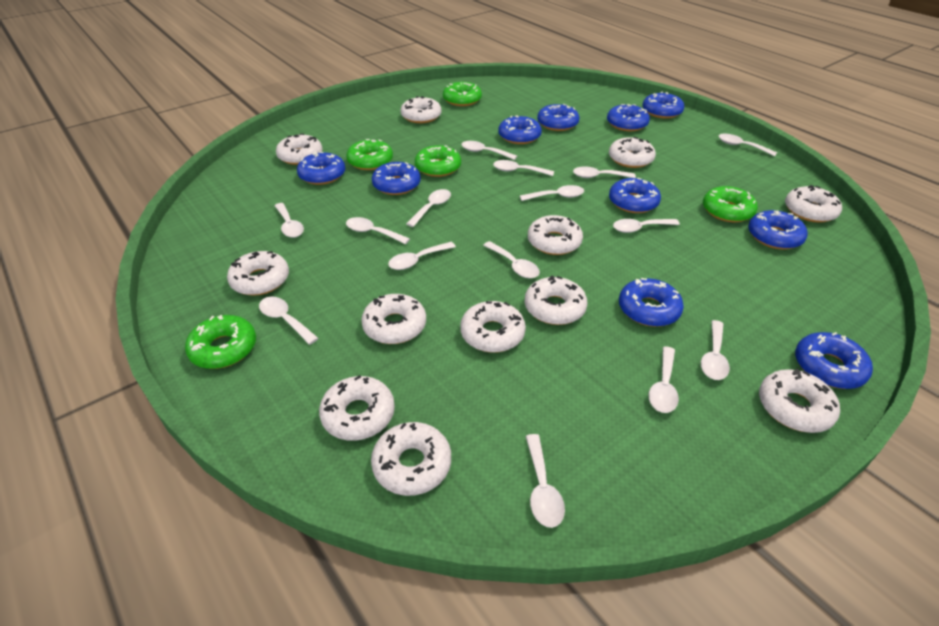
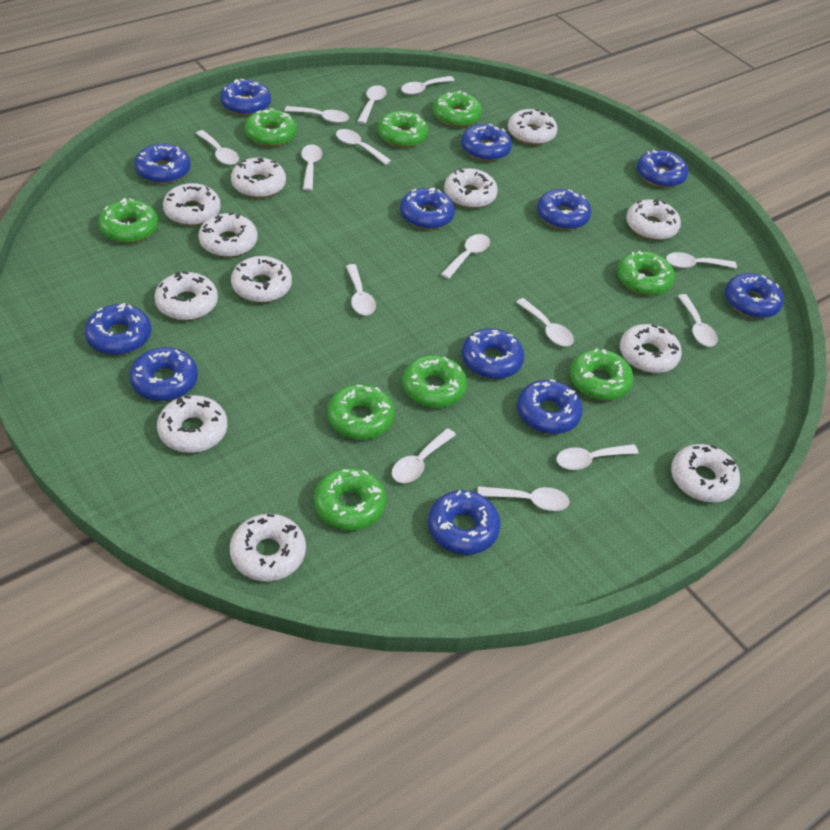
blue donut: [297,152,345,185] [372,162,421,195] [498,115,542,144] [537,104,579,131] [607,104,650,131] [609,178,661,213] [619,278,684,327] [642,92,685,119] [748,210,808,249] [795,332,873,389] = 10 -> [84,303,151,355] [129,347,198,401] [135,143,191,184] [220,79,271,115] [400,187,455,229] [428,490,500,555] [461,124,512,161] [462,329,524,379] [517,379,583,434] [537,189,591,230] [637,150,688,188] [725,273,784,318] = 12
green donut: [185,315,256,369] [346,139,393,170] [415,145,461,177] [443,82,482,106] [703,186,758,222] = 5 -> [98,198,158,243] [245,108,297,147] [314,467,386,531] [327,384,395,440] [378,111,428,148] [402,355,467,408] [433,91,482,127] [570,348,633,400] [617,251,675,295] = 9
white spoon: [259,297,318,345] [275,203,304,238] [346,217,410,244] [388,242,456,270] [406,189,451,227] [461,141,517,160] [483,241,540,278] [493,160,554,176] [520,185,584,201] [526,434,565,528] [573,166,636,178] [613,219,680,233] [649,346,679,413] [701,320,730,380] [718,134,777,157] = 15 -> [196,130,239,165] [285,106,349,123] [301,144,322,191] [336,129,391,165] [346,264,376,315] [357,85,387,124] [392,428,456,483] [401,76,455,95] [441,234,490,279] [477,486,570,511] [516,298,574,346] [556,444,638,470] [666,252,737,268] [678,294,718,347] = 14

